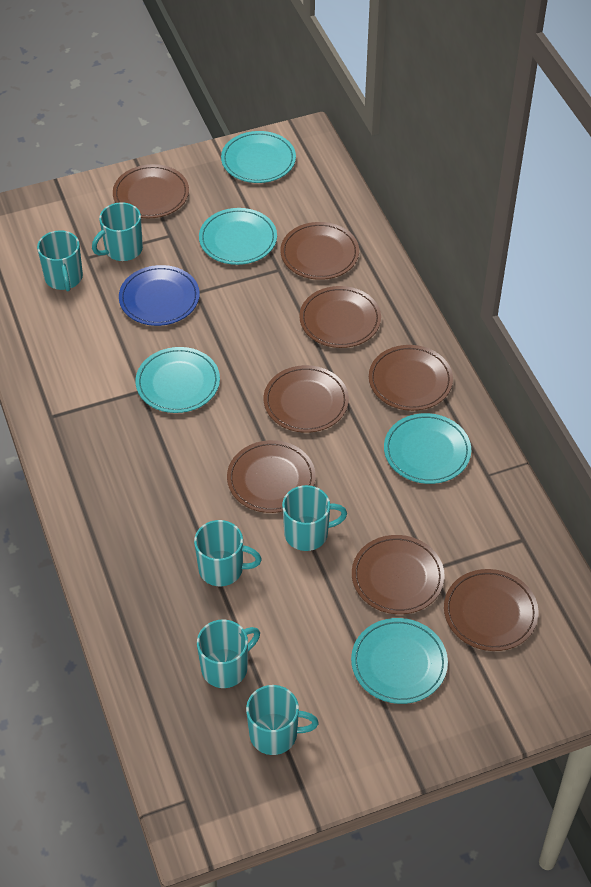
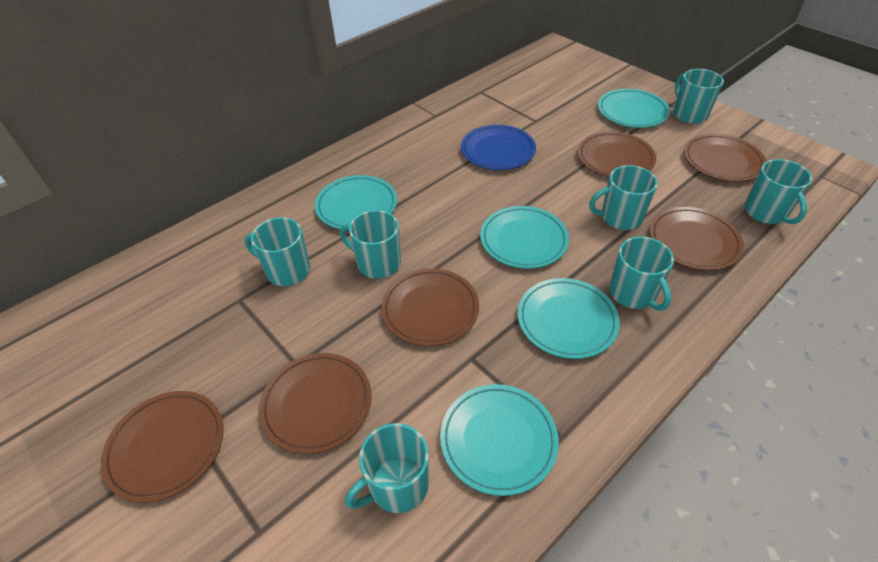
brown plate: [113,164,189,218] [227,440,315,513] [264,365,349,433] [280,222,359,280] [299,286,381,348] [352,535,445,614] [369,345,453,411] [444,569,539,651] = 8 -> [101,391,224,503] [259,353,372,454] [381,268,479,346] [578,131,656,177] [650,207,744,270] [684,134,766,182] = 6
turquoise mug: [37,230,83,291] [92,202,143,261] [194,520,262,587] [197,619,260,688] [246,685,319,755] [282,485,347,551] = 6 -> [244,217,310,286] [340,210,401,279] [345,423,429,513] [589,165,658,230] [609,236,674,311] [673,69,724,124] [744,159,812,224] = 7

